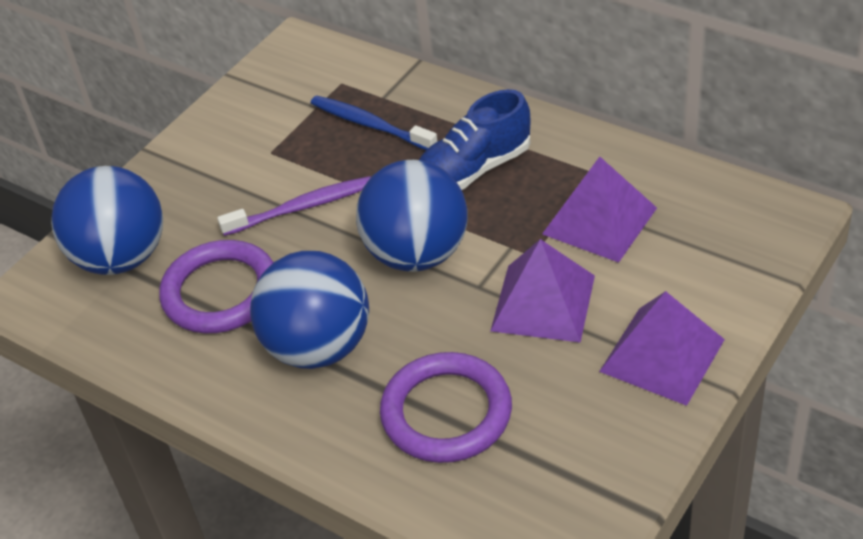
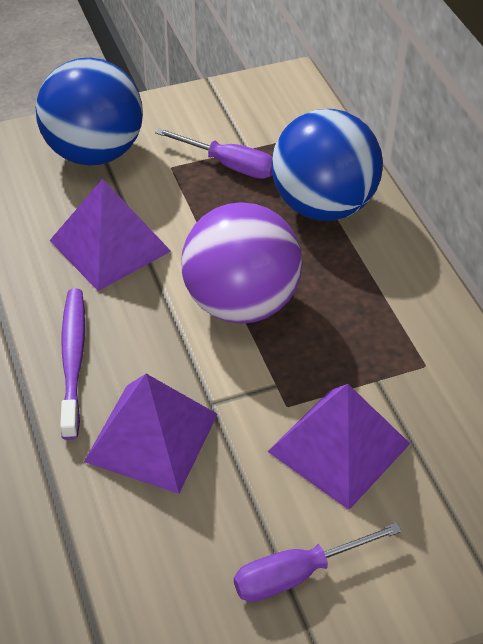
blue ball: [51,166,163,275] [250,251,369,369] [356,160,468,272] = 3 -> [36,58,143,166] [271,109,383,221] = 2
blue shoe: [419,89,531,190] = 1 -> none = 0
blue toothbrush: [311,96,438,150] = 1 -> none = 0
purple ball: none = 0 -> [181,202,303,324] = 1
purple ring: [159,240,274,333] [380,352,512,463] = 2 -> none = 0
purple screwdriver: none = 0 -> [155,128,273,179] [234,522,402,602] = 2

